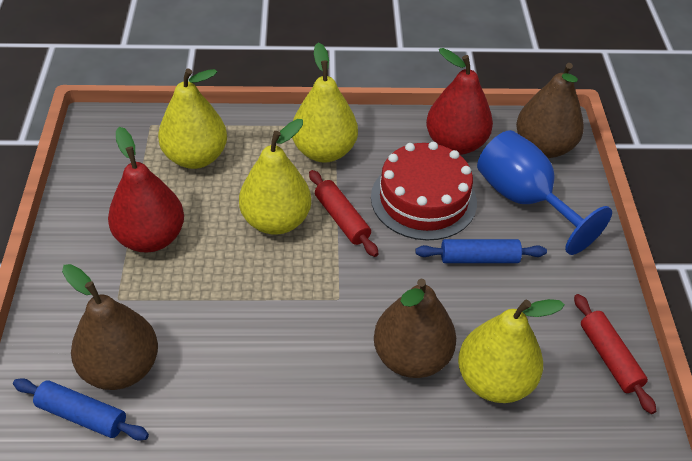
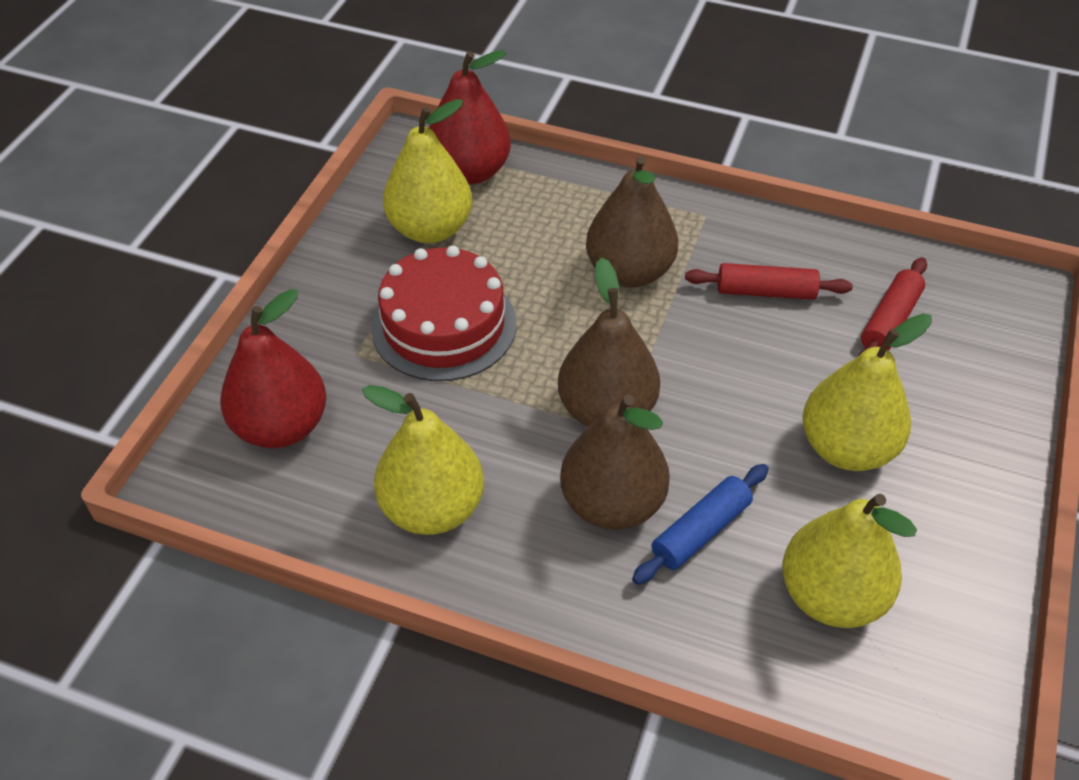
blue goblet: [477,130,612,255] = 1 -> none = 0
blue rolling pin: [13,378,149,440] [415,239,547,263] = 2 -> [632,464,769,585] = 1

